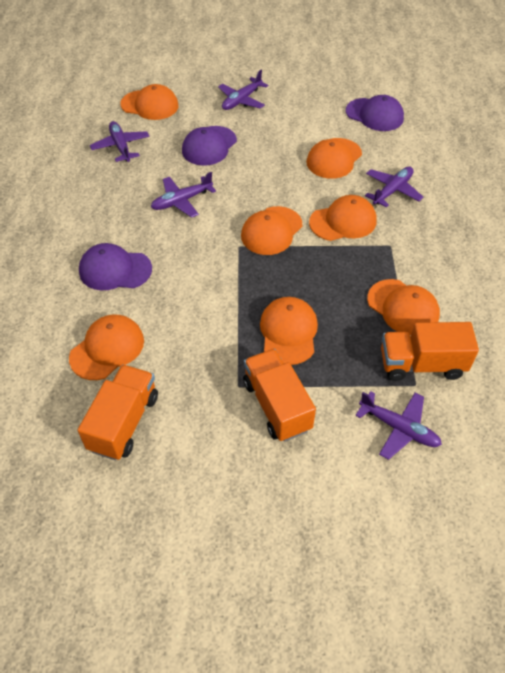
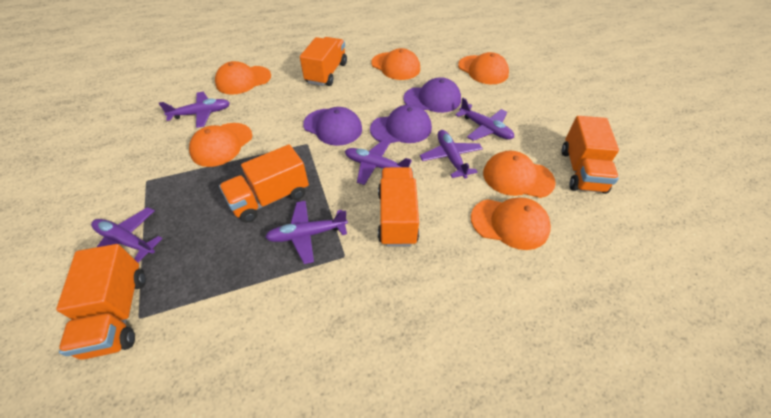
orange cap: [69,315,144,380] [120,84,179,120] [241,206,302,255] [260,297,318,365] [306,138,362,179] [309,195,377,241] [367,279,440,336] = 7 -> [189,123,252,167] [215,61,271,95] [371,48,420,80] [458,52,509,84] [471,197,551,250] [483,150,556,198] = 6
orange truck: [78,365,158,460] [243,349,316,442] [381,322,479,381] = 3 -> [56,244,146,359] [219,144,309,223] [300,37,347,86] [378,167,419,247] [562,116,619,194] = 5
purple plane: [90,121,150,162] [151,172,216,218] [218,70,268,110] [355,391,442,460] [365,167,423,207] = 5 -> [91,207,163,263] [159,92,230,128] [265,201,348,264] [345,139,412,185] [420,130,483,179] [455,98,514,141] = 6

